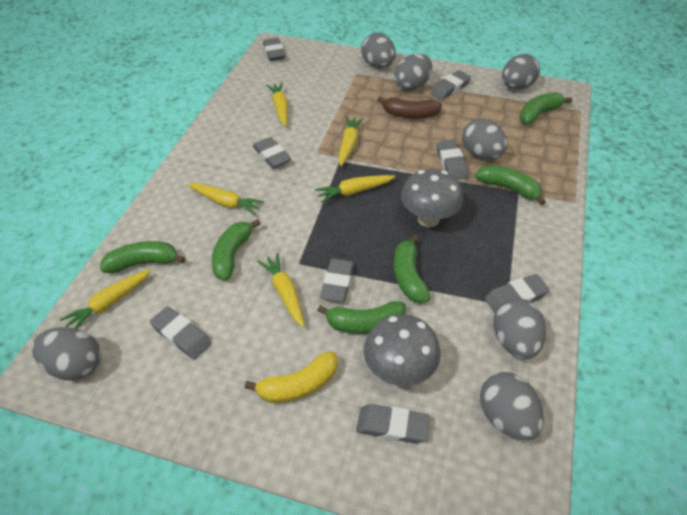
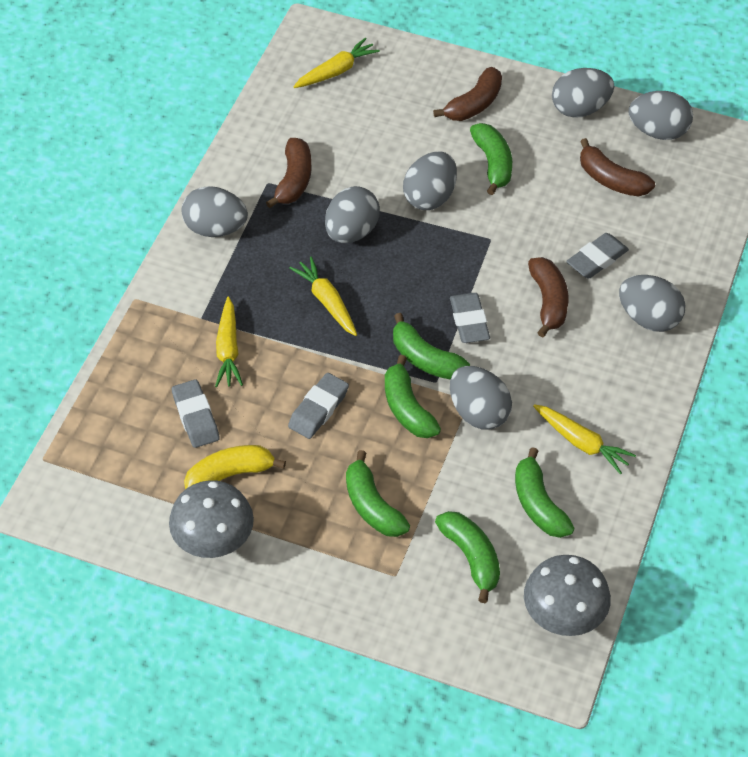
brown banana: [377,96,442,119] = 1 -> [266,138,312,208] [433,67,502,121] [528,257,568,338] [580,138,655,196] = 4
grey eraser: [150,306,211,360] [253,137,291,168] [263,38,285,61] [320,258,354,302] [356,404,430,444] [430,70,471,100] [437,140,468,180] [485,274,550,313] = 8 -> [172,379,220,448] [288,373,349,439] [450,293,490,343] [566,233,629,278] = 4
yellow carrot: [60,269,151,329] [187,183,264,215] [257,253,305,328] [266,82,288,126] [315,175,395,203] [339,116,364,166] = 6 -> [215,297,243,387] [289,257,357,336] [293,38,380,88] [533,404,636,475] = 4

